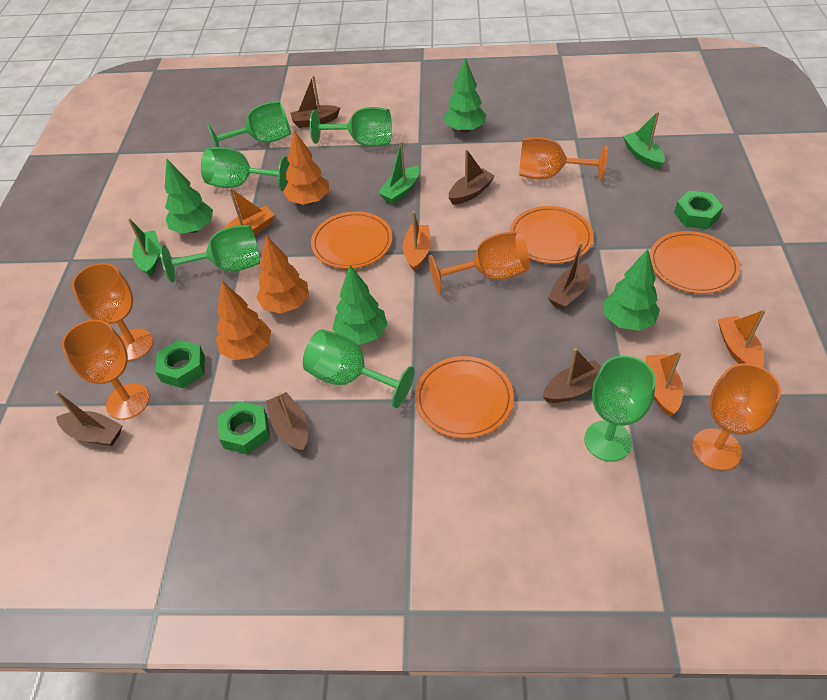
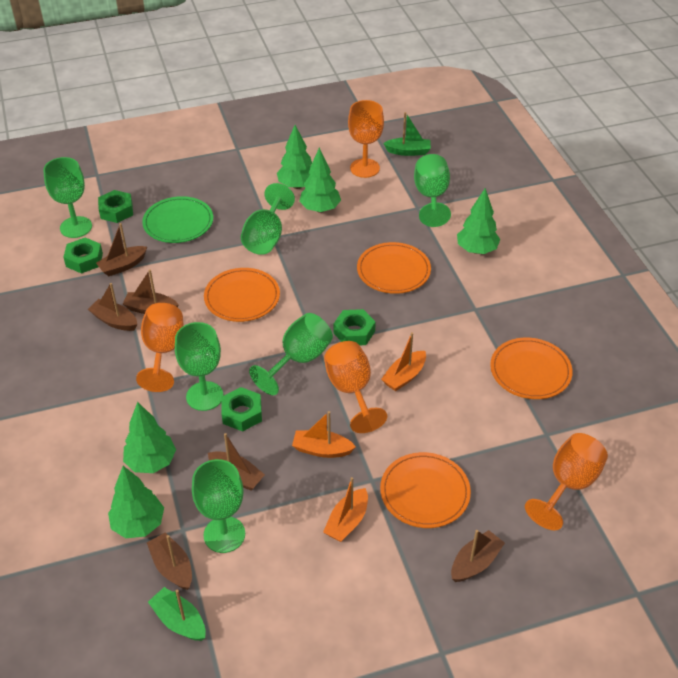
green boat: [128,218,160,277] [378,141,419,204] [623,112,665,169] = 3 -> [148,587,206,641] [383,112,431,156] = 2
green nut: [156,340,205,388] [218,401,270,455] [674,191,723,229] = 3 -> [63,238,103,274] [98,190,133,223] [221,387,262,432] [334,309,376,345] = 4
green plate: none = 0 -> [142,196,213,243] = 1
green tree: [165,159,213,234] [332,265,387,345] [444,58,486,133] [603,249,660,331] = 4 -> [108,466,164,538] [123,402,176,473] [277,125,312,189] [299,148,341,213] [457,188,500,254] = 5
orange boat: [223,188,275,235] [403,211,431,272] [646,351,683,416] [718,309,766,367] = 4 -> [292,411,356,458] [323,477,368,542] [381,332,426,391] = 3
orange goblet: [62,320,150,420] [72,263,153,361] [429,231,529,294] [519,137,607,181] [692,363,781,470] = 5 -> [136,303,184,392] [324,341,387,433] [348,100,384,178] [525,433,608,530] = 4
orange tree: [216,281,271,360] [256,235,309,313] [283,130,329,205] = 3 -> none = 0

